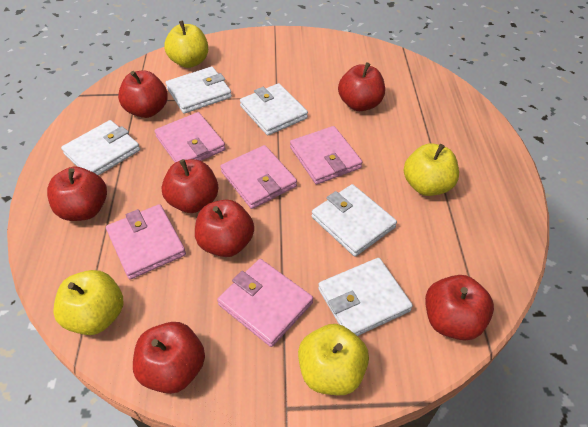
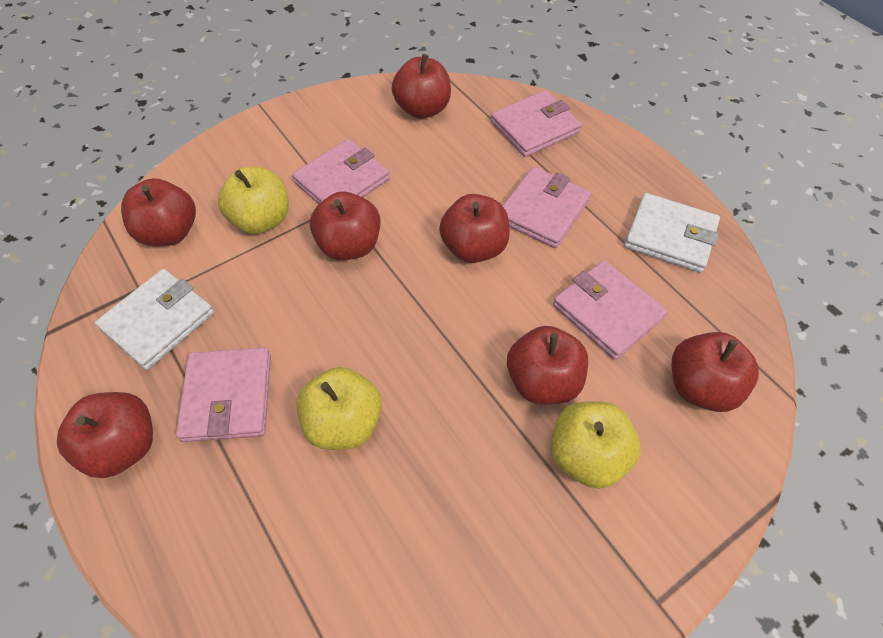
white wallet: [61,120,140,175] [166,67,232,114] [240,83,308,135] [312,184,397,257] [318,258,413,336] = 5 -> [95,269,214,370] [624,193,720,273] = 2
yellow apple: [53,270,123,335] [164,21,208,68] [298,324,369,395] [404,143,459,196] = 4 -> [218,167,289,234] [296,367,382,450] [551,401,641,489] = 3

